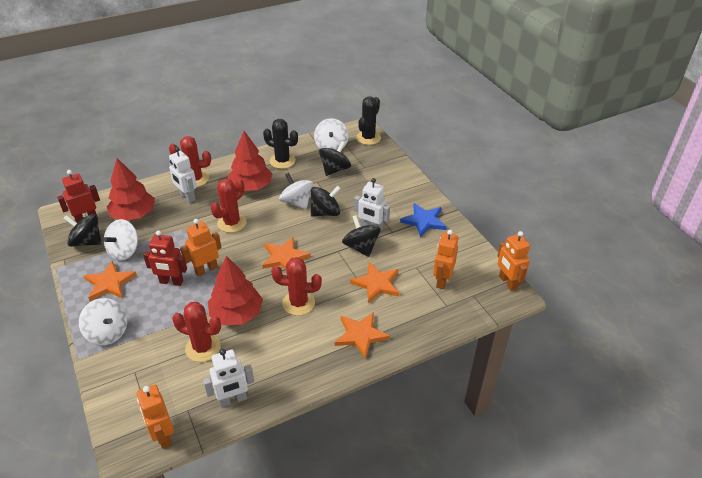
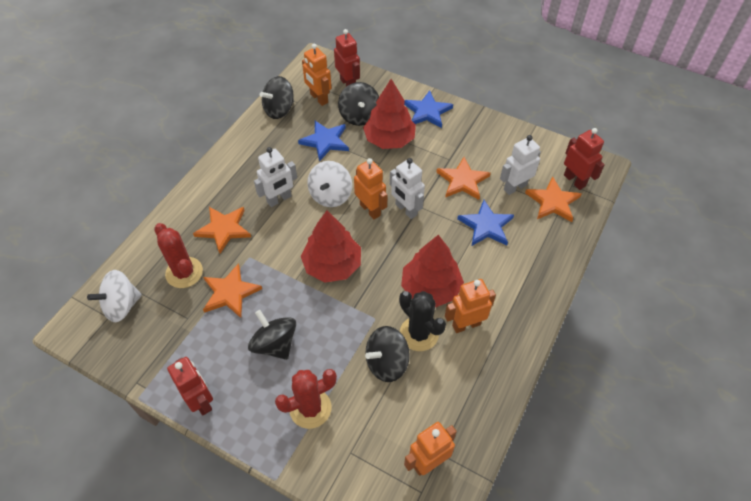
black cactus: [263,119,298,169] [356,97,381,145] = 2 -> [399,291,446,351] = 1
blue star: [400,203,447,237] = 1 -> [298,121,349,161] [404,90,453,128] [457,200,514,246] = 3
red cactus: [169,136,211,187] [172,302,221,362] [211,178,247,233] [271,257,322,316] = 4 -> [154,223,203,288] [275,369,337,429] = 2
red robot: [57,170,100,223] [143,230,187,286] = 2 -> [167,357,213,415] [334,29,360,86] [564,128,605,190] = 3
white spinning top: [79,298,127,345] [103,219,138,261] [279,173,313,210] [314,118,349,150] = 4 -> [87,270,142,322] [307,161,352,207] = 2

